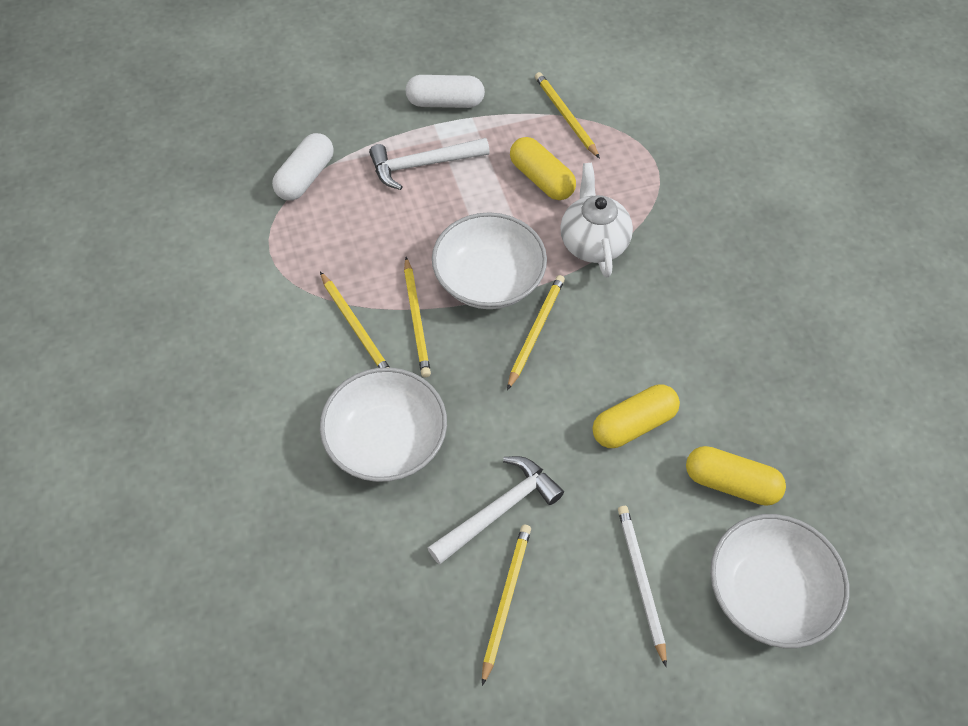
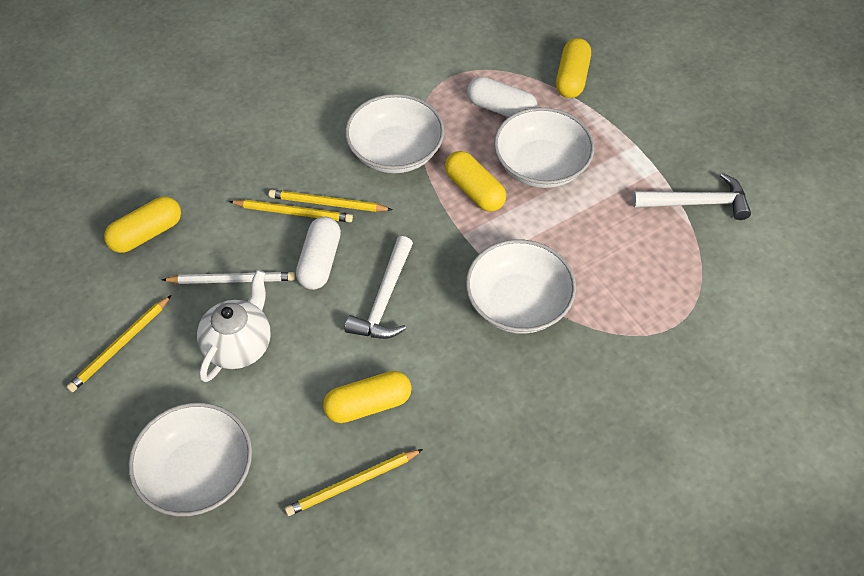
white bowl: [320,367,447,482] [432,212,547,309] [710,514,849,648] = 3 -> [128,402,252,516] [345,94,445,173] [466,239,576,334] [494,107,594,188] = 4
yellow capsule: [510,137,576,200] [593,384,680,448] [686,446,786,506] = 3 -> [104,197,181,253] [323,371,412,423] [445,151,506,212] [556,38,591,98] = 4
yellow pencil: [320,272,389,368] [404,257,431,377] [482,525,531,686] [507,275,565,390] [535,72,600,158] = 5 -> [66,295,171,392] [229,200,353,222] [269,190,393,212] [285,449,423,516] = 4

